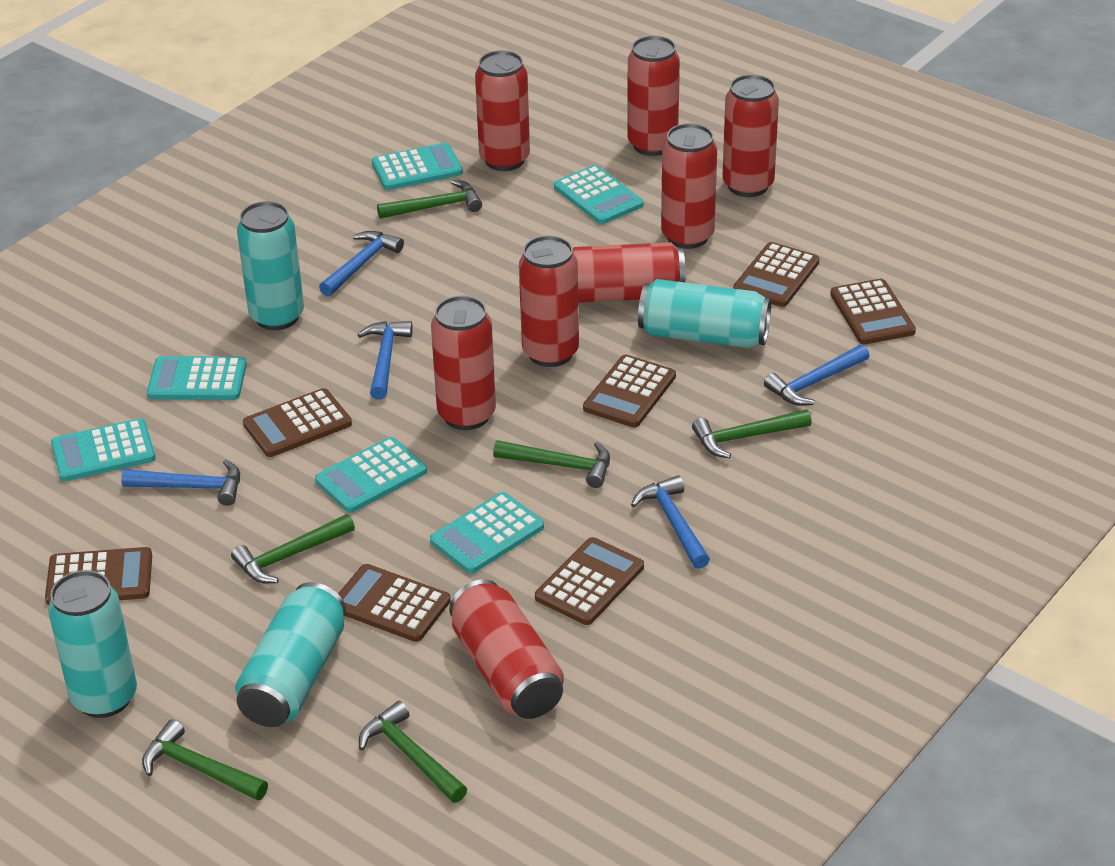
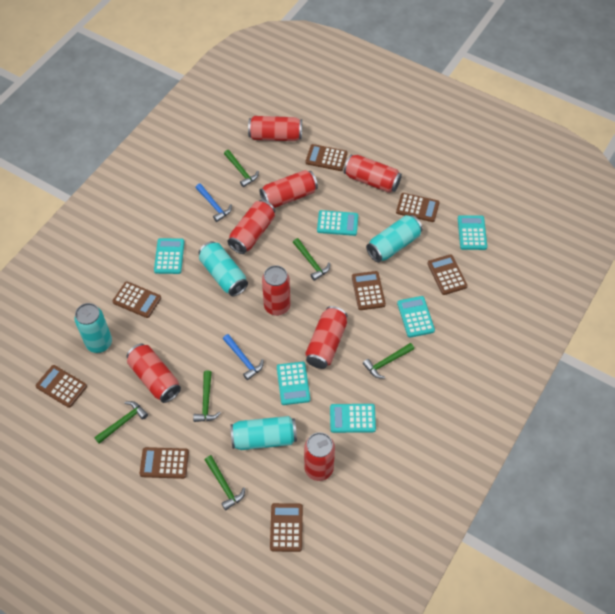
blue hammer: [121,460,240,506] [319,231,404,296] [357,321,413,399] [631,476,710,569] [764,344,869,406] = 5 -> [196,183,232,222] [223,334,264,380] = 2
brown calculator: [45,547,152,605] [243,388,352,457] [338,564,451,642] [535,537,644,625] [583,354,676,428] [734,242,820,307] [830,279,916,344] = 7 -> [35,365,87,408] [112,281,161,318] [139,447,189,479] [270,503,303,552] [306,144,347,171] [352,271,386,310] [396,193,440,222] [427,254,468,295] = 8

